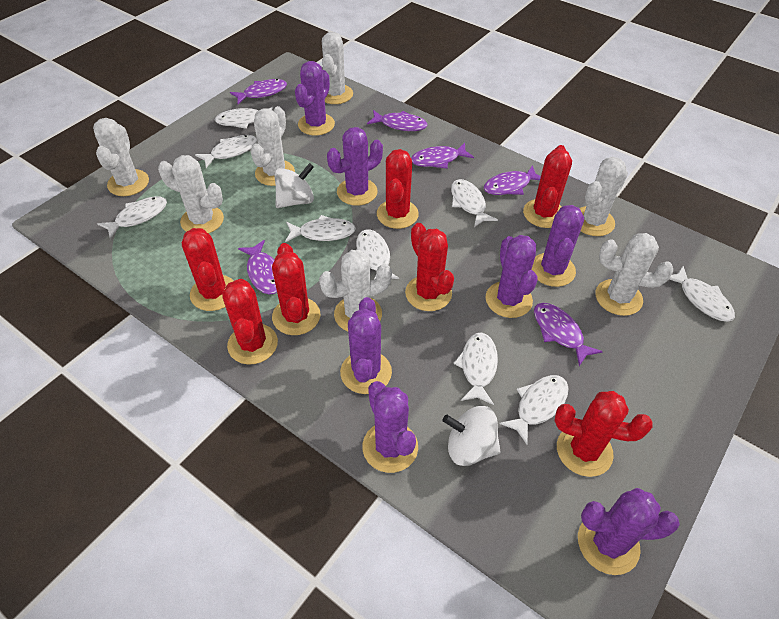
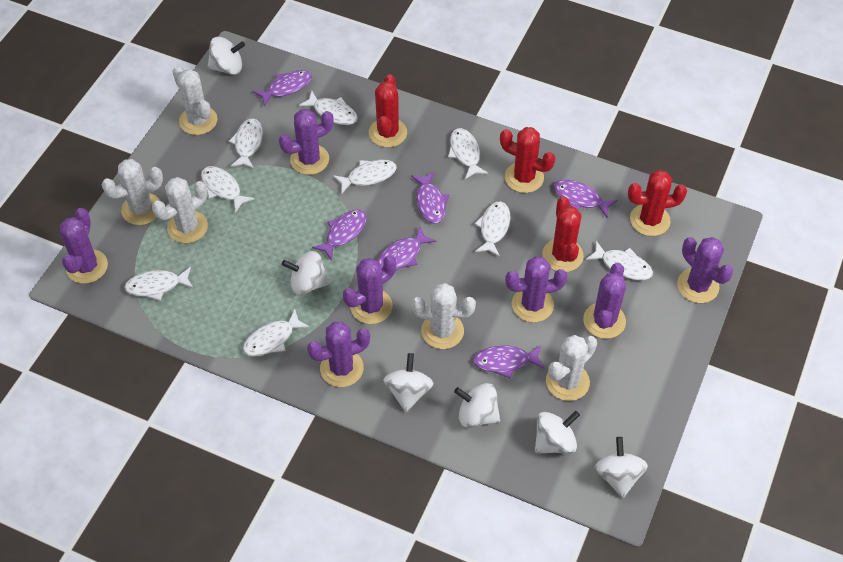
red cactus: [182,228,234,311] [222,279,278,365] [272,243,320,335] [377,149,419,229] [405,223,454,311] [523,145,572,228] [555,391,653,477] = 7 -> [369,74,407,147] [500,127,555,193] [542,197,584,272] [628,170,687,236] = 4
white cactus: [93,118,149,196] [158,155,224,234] [251,106,295,186] [319,250,392,332] [322,32,353,104] [580,157,628,236] [595,233,673,316] = 7 -> [102,159,163,225] [152,177,208,243] [172,65,217,135] [411,283,476,349] [546,335,597,401] = 5
white spinning top: [274,163,314,208] [443,406,501,466] = 2 -> [207,37,245,75] [282,251,330,295] [383,353,434,412] [454,383,500,428] [535,411,580,454] [595,437,648,498] = 6

